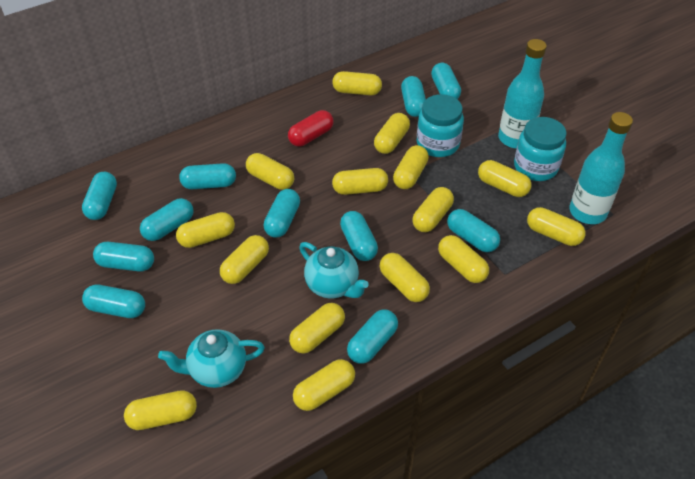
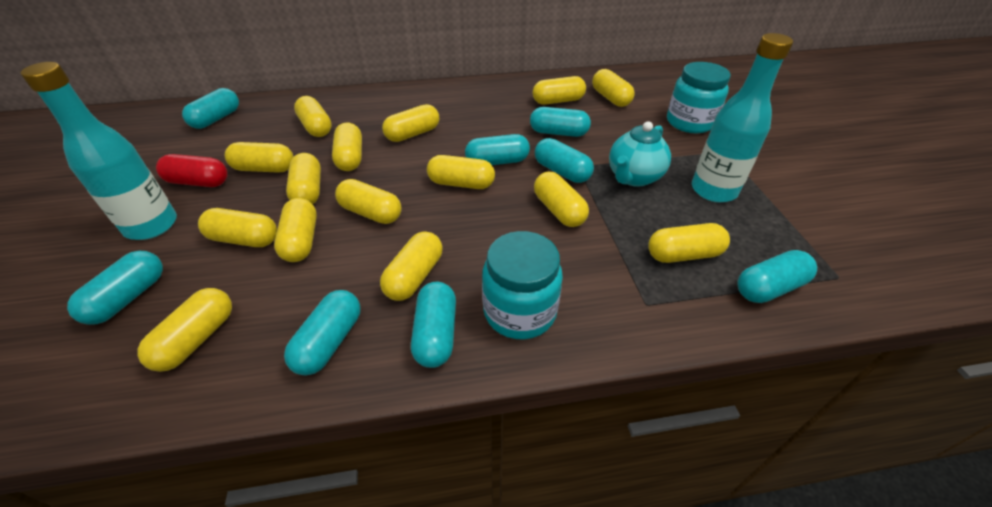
turquoise capsule: [82,172,117,220] [82,285,145,318] [93,242,154,272] [140,198,194,241] [179,163,236,189] [264,189,300,238] [340,211,378,261] [347,309,398,364] [401,76,426,117] [431,63,461,99] [447,209,500,252] = 11 -> [67,251,163,325] [182,88,239,129] [284,290,361,375] [411,281,456,368] [465,134,530,165] [530,107,591,137] [535,138,594,183] [738,250,817,303] = 8
turquoise teapot: [158,329,265,388] [299,242,369,298] = 2 -> [609,121,671,187] = 1

